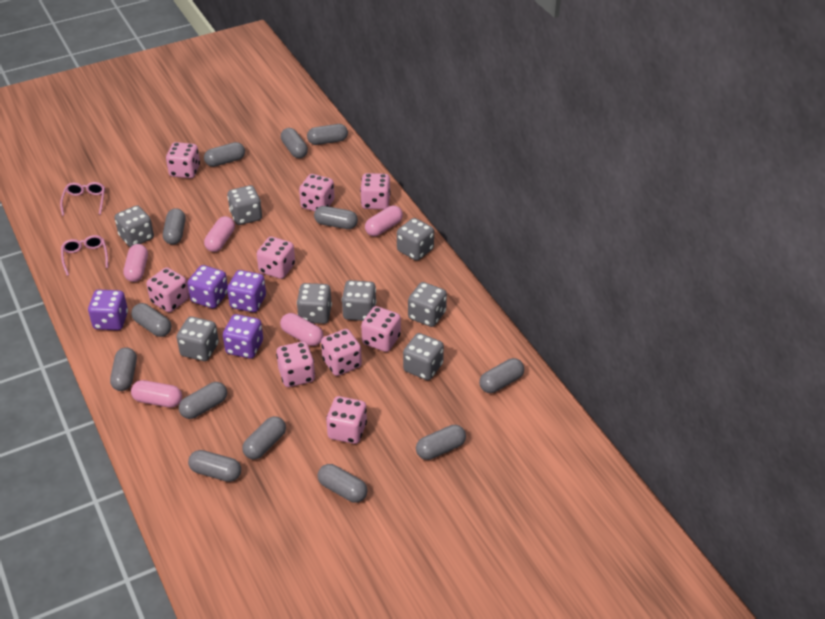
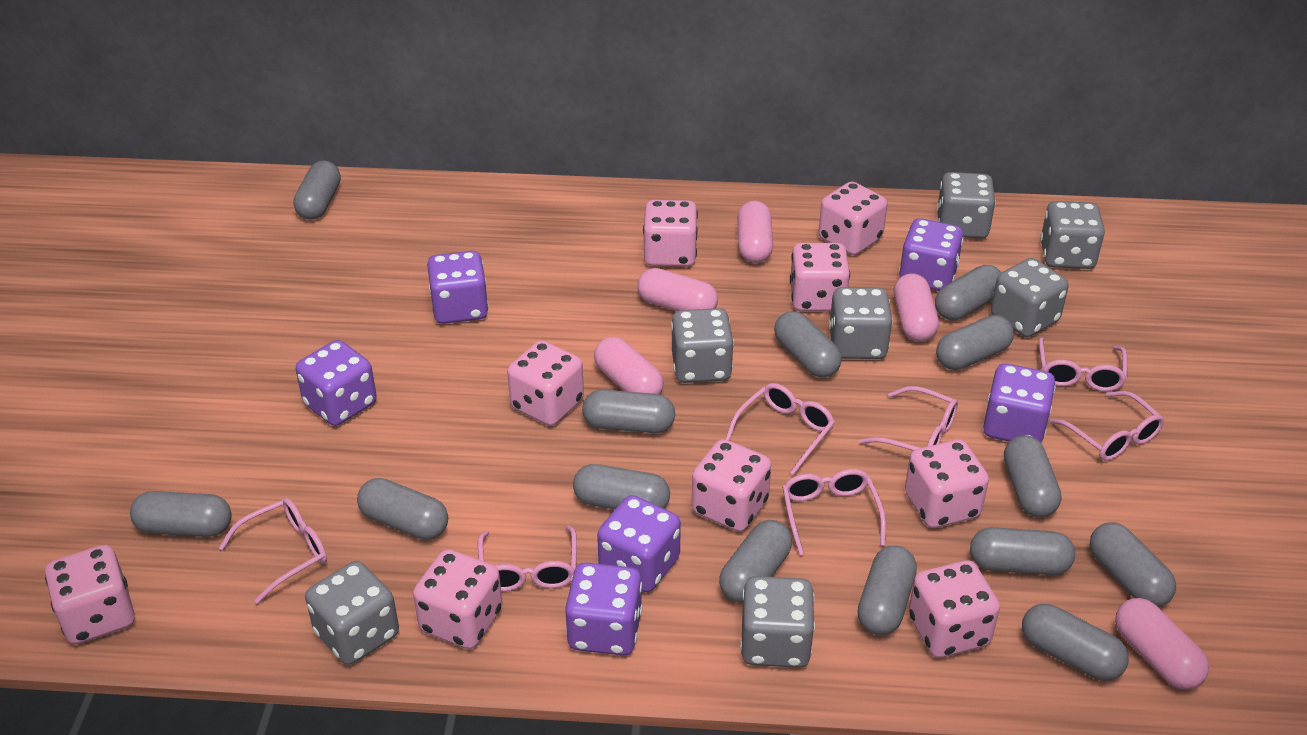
grey capsule: [110,348,137,391] [131,303,171,337] [163,208,186,245] [179,382,227,419] [188,450,241,482] [204,142,245,167] [242,416,286,460] [281,128,308,158] [307,124,348,145] [314,206,358,229] [318,464,368,503] [416,425,466,460] [479,358,524,393] = 13 -> [130,491,232,537] [293,160,341,220] [357,478,448,540] [573,464,670,509] [582,390,675,433] [719,520,792,603] [774,311,842,378] [858,546,917,635] [935,265,1002,320] [936,315,1014,370] [970,527,1075,575] [1004,435,1062,517] [1022,604,1129,681] [1090,522,1176,607] = 14
grey dice: [115,205,154,247] [177,316,219,361] [227,185,262,225] [297,283,332,324] [342,280,376,321] [397,218,434,261] [403,333,444,380] [408,282,447,327] = 8 -> [305,561,399,665] [671,308,734,383] [740,576,815,668] [829,287,893,359] [937,172,996,238] [991,258,1069,337] [1040,201,1105,269] = 7
pink glasses: [60,182,105,216] [61,235,108,276] = 2 -> [219,498,327,604] [478,525,577,592] [725,383,835,475] [782,469,886,555] [859,386,958,451] [1039,337,1127,391] [1050,391,1164,461] = 7
purple dice: [88,290,128,330] [187,265,228,308] [223,314,263,359] [227,270,266,312] = 4 -> [296,340,377,426] [427,251,489,324] [565,562,642,656] [597,495,681,592] [899,218,964,291] [983,363,1056,442] = 6

